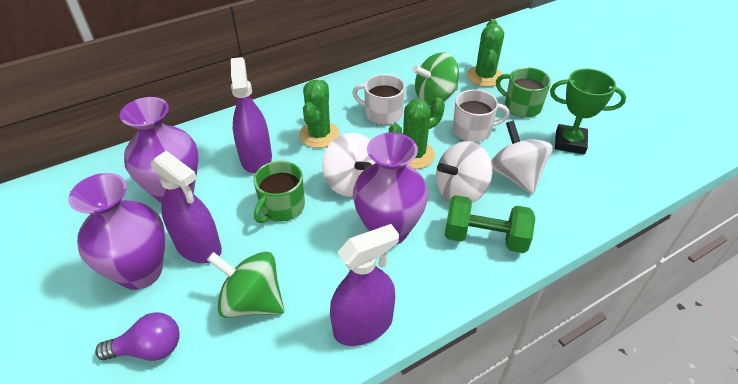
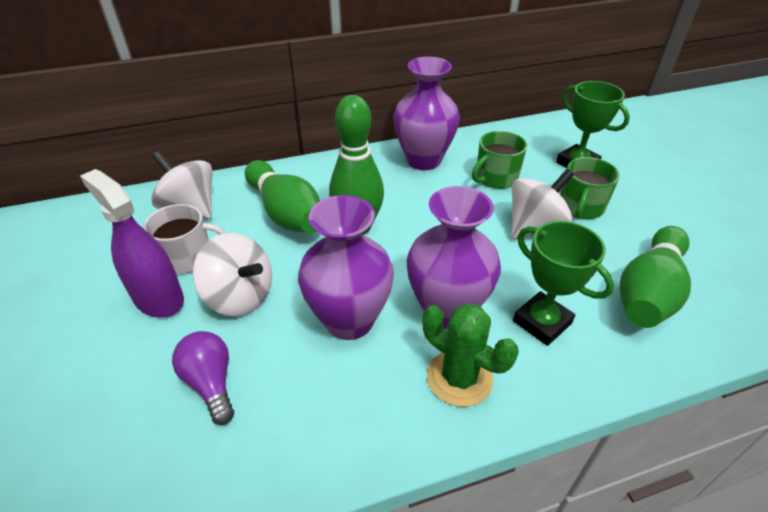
green bowling pin: none = 0 -> [245,160,320,233] [329,95,384,235] [619,226,691,328] = 3
green cactus: [299,80,340,148] [389,98,445,169] [467,19,504,87] = 3 -> [423,303,519,407] = 1
green dumbbell: [445,195,535,253] = 1 -> none = 0
green spinning top: [207,252,284,318] [413,52,459,105] = 2 -> none = 0
green trophy: [550,69,626,155] = 1 -> [513,221,614,346] [556,81,630,168] = 2
purple spray bottle: [151,151,222,264] [231,57,272,174] [330,224,399,346] = 3 -> [80,169,184,318] = 1
white mug: [352,74,405,125] [453,90,509,142] = 2 -> [143,204,226,274] = 1

